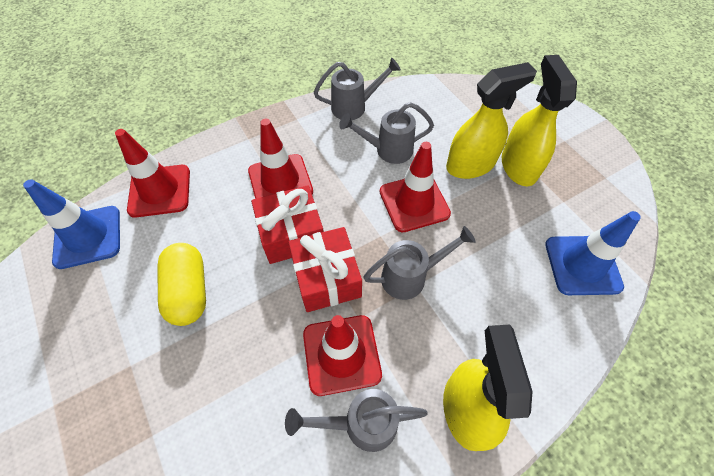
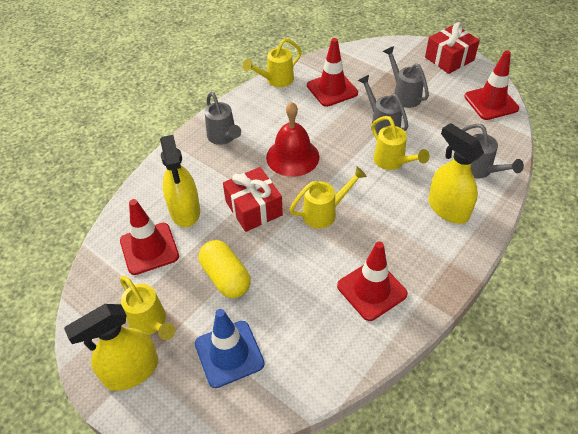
blue traffic cone: [23,179,120,269] [545,211,641,295] = 2 -> [195,309,265,388] = 1
red bell: none = 0 -> [266,102,319,177] = 1
yellow watering can: none = 0 -> [120,276,175,340] [243,38,302,87] [289,167,367,228] [371,116,430,170] = 4

